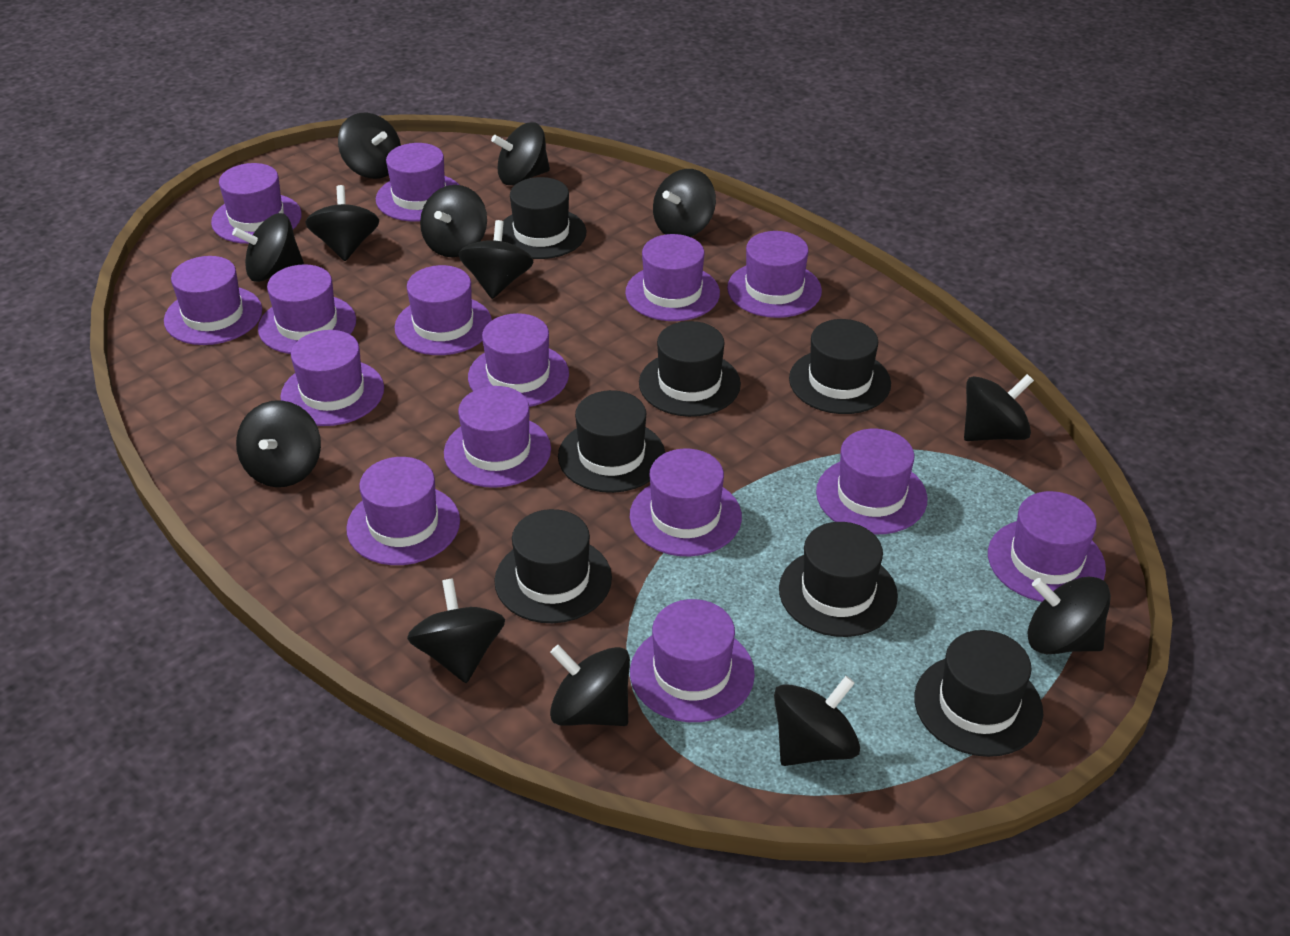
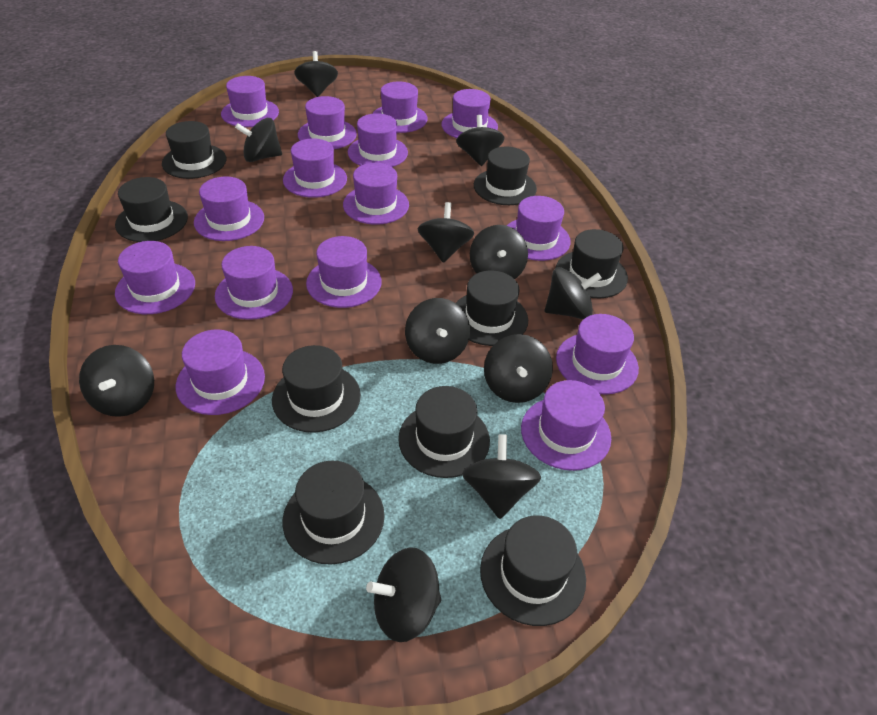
black hat: [494,509,612,623] [502,177,587,259] [558,390,665,493] [639,321,741,417] [779,522,898,637] [789,319,891,414] [914,630,1043,757] = 7 -> [115,177,188,242] [162,121,226,179] [272,345,361,433] [283,461,385,565] [398,386,490,478] [456,271,528,346] [474,147,537,205] [480,515,586,626] [556,229,628,298] = 9
black spinning top: [232,213,304,282] [236,400,321,487] [306,185,379,261] [338,113,401,179] [407,578,505,683] [420,185,487,257] [458,220,533,299] [491,122,550,185] [550,645,630,726] [653,169,716,237] [774,676,860,766] [964,374,1034,441] [1027,576,1111,654] = 13 -> [79,345,154,417] [235,118,282,162] [294,51,338,97] [366,547,442,642] [405,298,470,364] [418,202,474,263] [456,115,505,166] [462,434,541,519] [470,225,528,279] [484,334,553,403] [545,267,602,319] = 11

